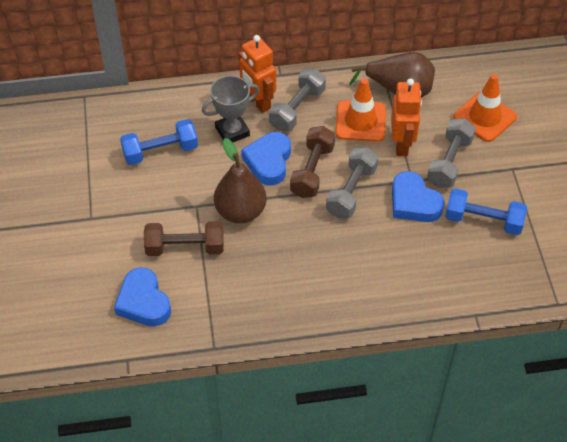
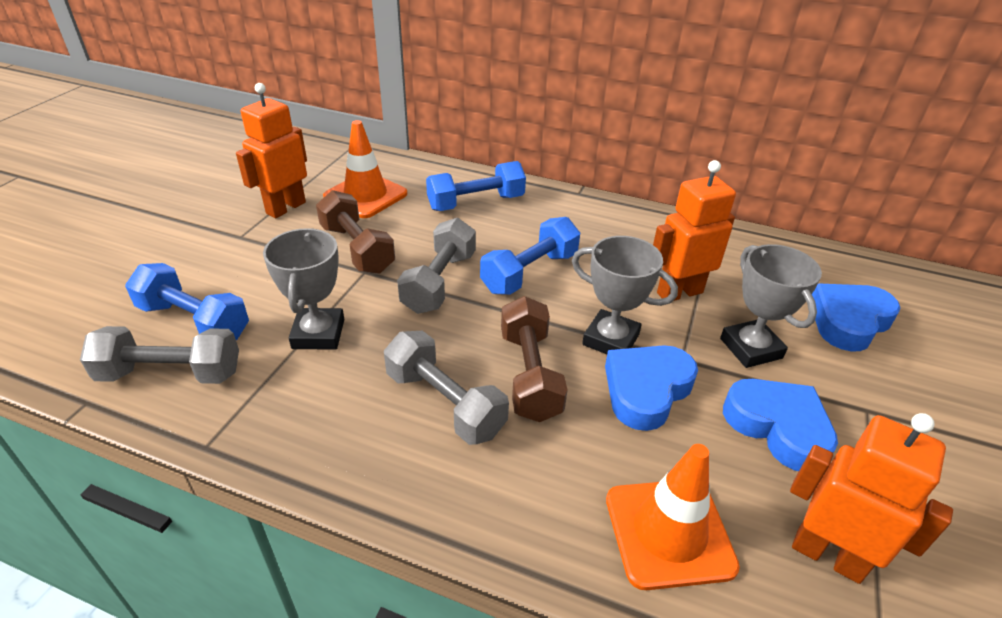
blue dumbbell: [120,119,198,165] [445,188,527,235] = 2 -> [125,263,249,340] [426,161,526,211] [480,217,580,295] = 3
brown pear: [214,138,267,223] [349,52,435,98] = 2 -> none = 0
grey trophy: [202,75,259,142] = 1 -> [263,228,344,350] [572,236,678,354] [720,244,822,368] = 3
orange robot: [238,35,276,113] [391,78,422,156] = 2 -> [236,83,307,218] [653,160,736,301] [790,413,953,584] = 3

